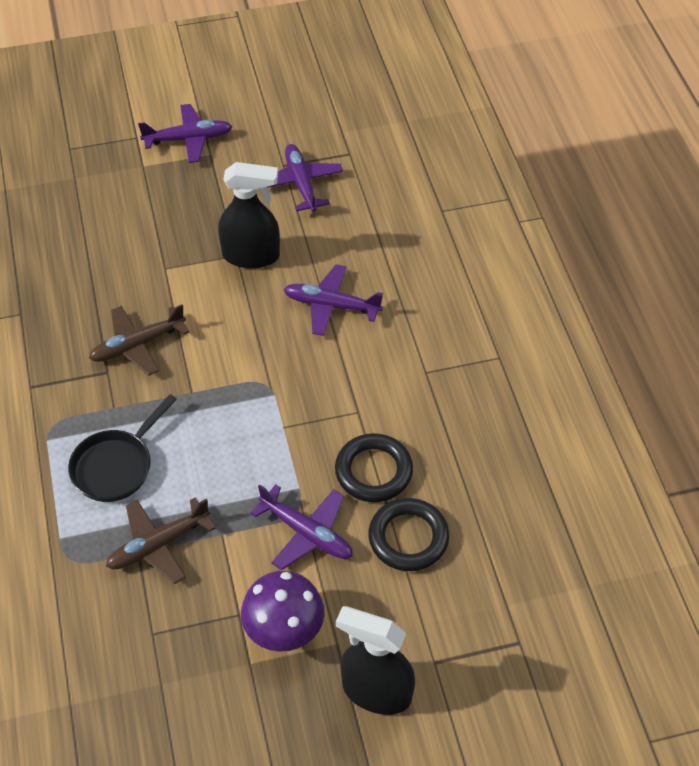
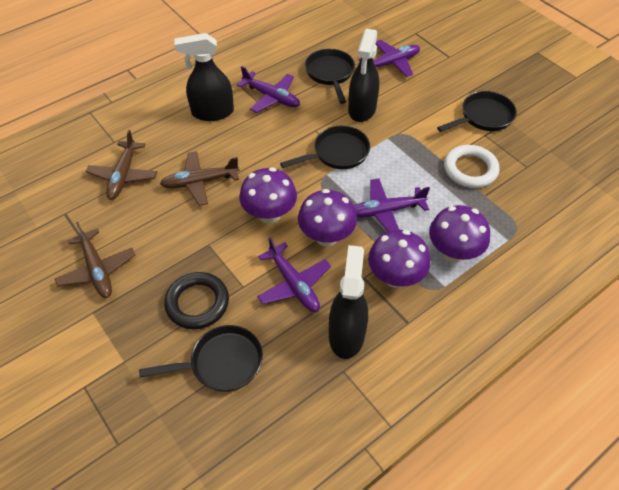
black pan: [68,394,177,502] = 1 -> [139,325,263,392] [280,126,370,169] [305,49,355,104] [437,91,517,132] = 4
black ring: [335,433,413,502] [368,498,449,571] = 2 -> [164,272,229,329] = 1
black spray bottle: [218,162,280,269] [336,606,415,715] = 2 -> [175,33,234,121] [329,245,368,359] [348,29,379,122] = 3
brown plane: [89,304,189,376] [106,497,216,584] = 2 -> [55,222,135,298] [86,130,157,200] [160,151,240,206] = 3
purple mushroom: [241,571,325,652] = 1 -> [239,167,297,224] [298,189,357,246] [368,230,431,288] [429,205,490,262] = 4
white ring: none = 0 -> [444,145,500,188] = 1

